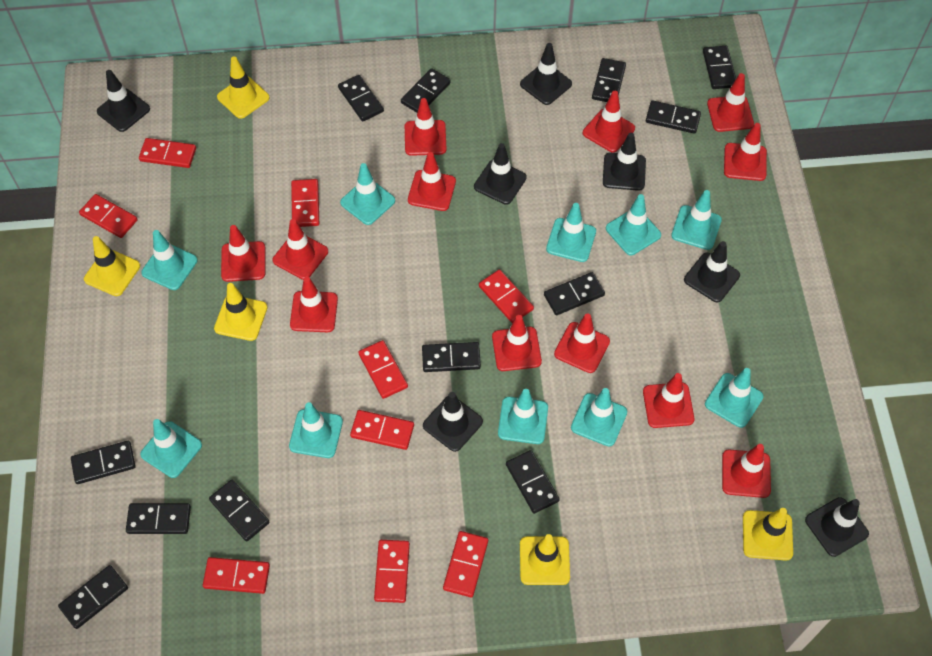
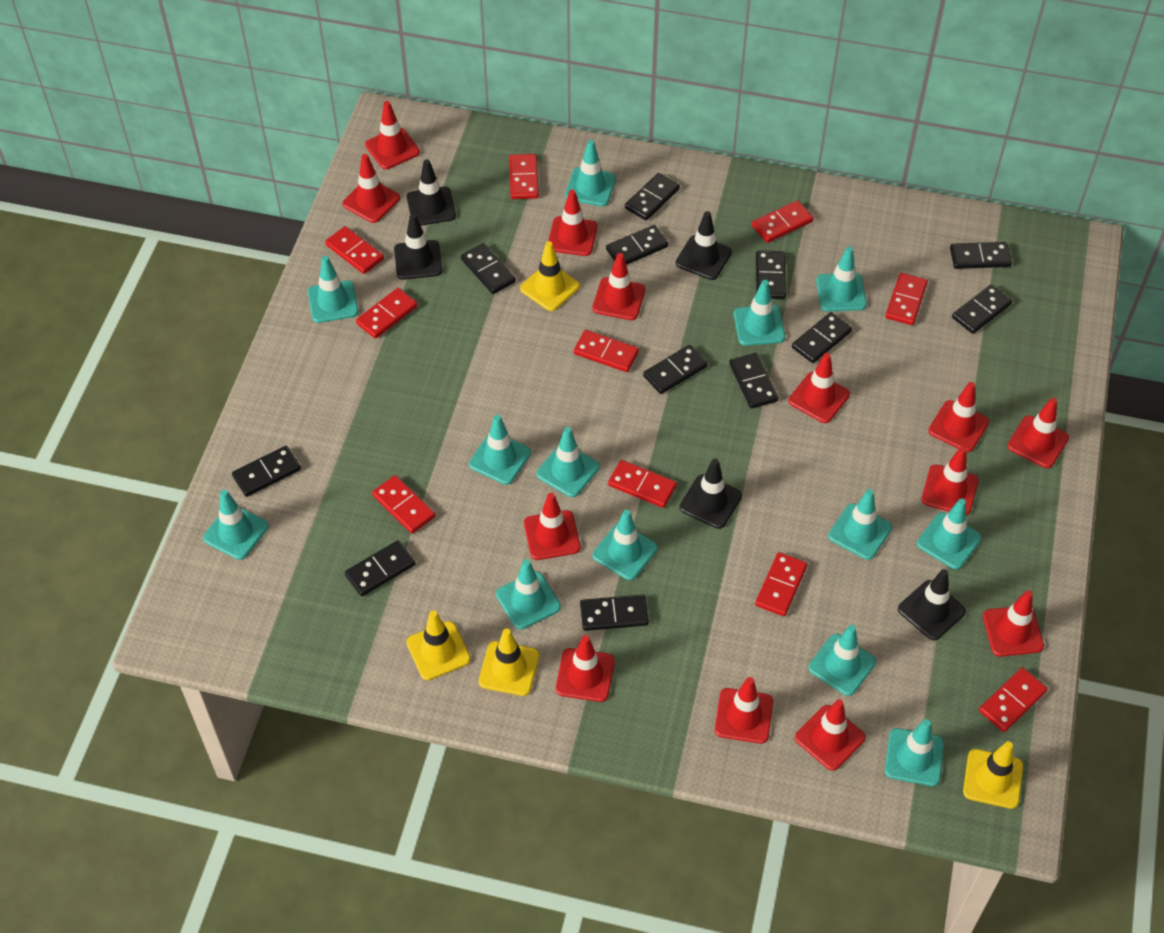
black traffic cone: [97,70,150,132] [423,392,483,452] [474,143,527,205] [520,43,572,105] [603,133,646,191] [684,241,740,302] [805,497,869,557] = 7 -> [394,214,442,280] [407,159,456,226] [676,211,732,280] [680,459,742,529] [898,569,966,640] = 5
red domino: [79,194,138,238] [139,138,196,168] [203,557,270,594] [291,179,319,227] [350,410,414,450] [358,340,408,399] [374,540,410,603] [443,531,488,597] [479,269,534,323] = 9 -> [325,226,384,274] [356,288,418,339] [372,475,435,534] [509,154,539,199] [574,330,639,372] [608,460,677,508] [752,200,813,243] [755,552,807,616] [885,273,928,325] [979,668,1048,732] = 10
red traffic cone: [221,225,265,282] [273,219,328,280] [290,277,338,332] [405,98,447,156] [408,152,456,211] [492,315,542,371] [554,313,610,373] [583,91,635,152] [643,373,694,428] [707,73,754,132] [722,444,771,498] [724,123,767,181] = 12 -> [343,154,400,223] [365,101,420,169] [524,493,580,560] [548,190,598,256] [556,635,615,702] [592,253,645,320] [715,677,773,744] [789,353,850,423] [795,699,866,771] [921,447,978,515] [928,382,989,452] [983,590,1044,657] [1007,398,1069,468] = 13
turquoise traffic cone: [140,419,202,478] [141,230,198,290] [289,402,343,458] [340,163,395,225] [498,389,548,444] [546,203,596,262] [571,388,627,446] [606,194,661,255] [671,190,722,250] [705,368,763,428] = 10 -> [203,489,269,560] [308,256,359,323] [469,415,531,485] [496,559,561,630] [536,427,600,497] [565,140,616,206] [593,509,658,580] [734,280,785,346] [808,625,876,696] [816,246,867,312] [828,489,892,560] [885,719,944,786] [917,498,982,569] = 13
yellow traffic cone: [84,236,140,296] [214,283,267,341] [217,57,269,119] [520,534,570,585] [743,508,793,561] = 5 -> [406,610,471,680] [479,628,539,696] [520,241,580,311] [963,741,1023,809] = 4

